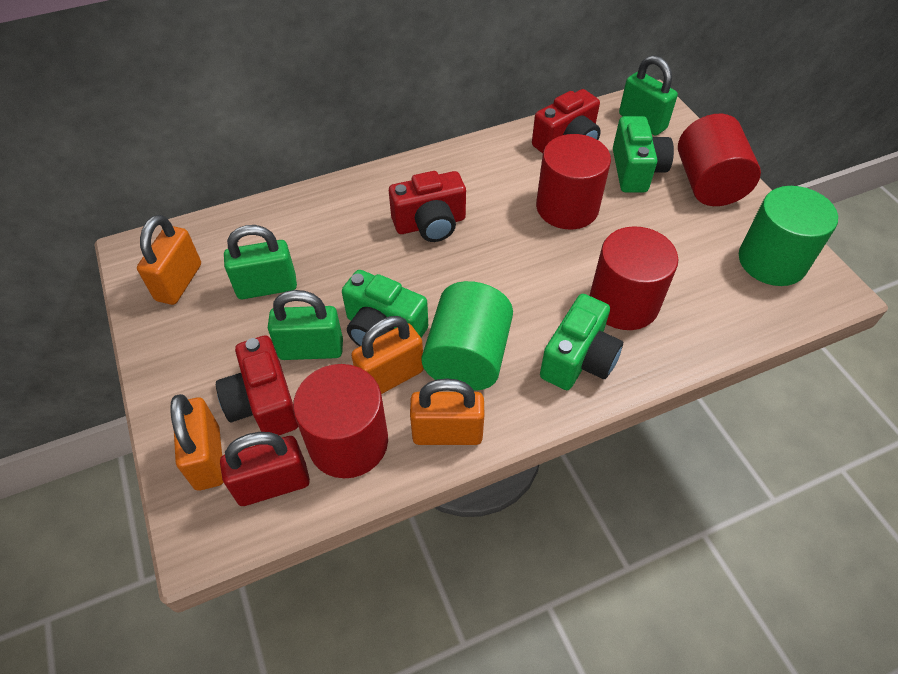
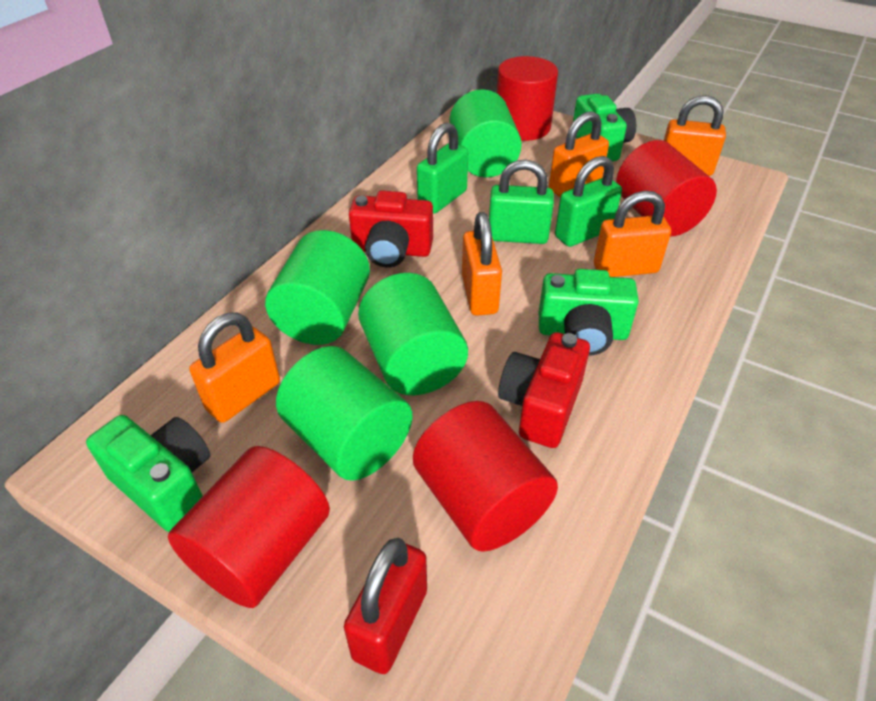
green cylinder: [421,281,513,391] [739,186,838,286] = 2 -> [265,230,370,345] [276,346,413,481] [358,273,468,395] [450,89,522,177] = 4
orange padlock: [137,215,201,305] [171,394,224,491] [351,316,424,394] [410,378,485,445] = 4 -> [189,313,280,423] [462,212,502,316] [549,111,609,197] [594,191,671,277] [664,95,726,176] = 5
red camera: [216,335,298,435] [389,171,466,242] [532,89,601,154] = 3 -> [349,190,433,268] [498,332,590,448] = 2

